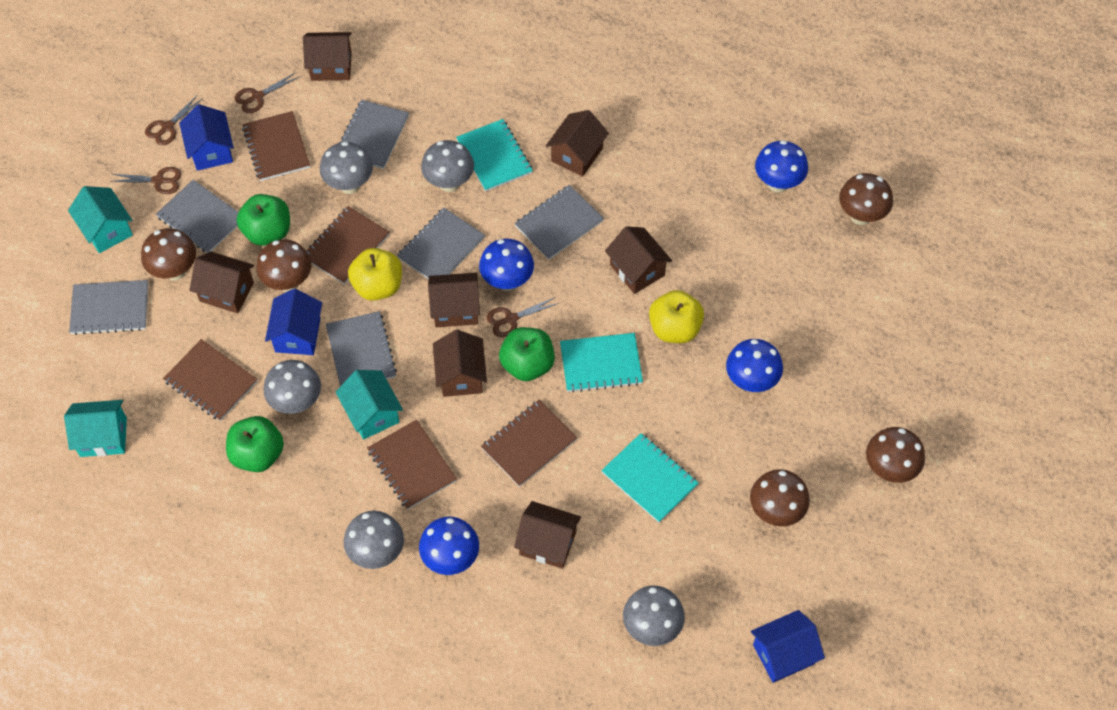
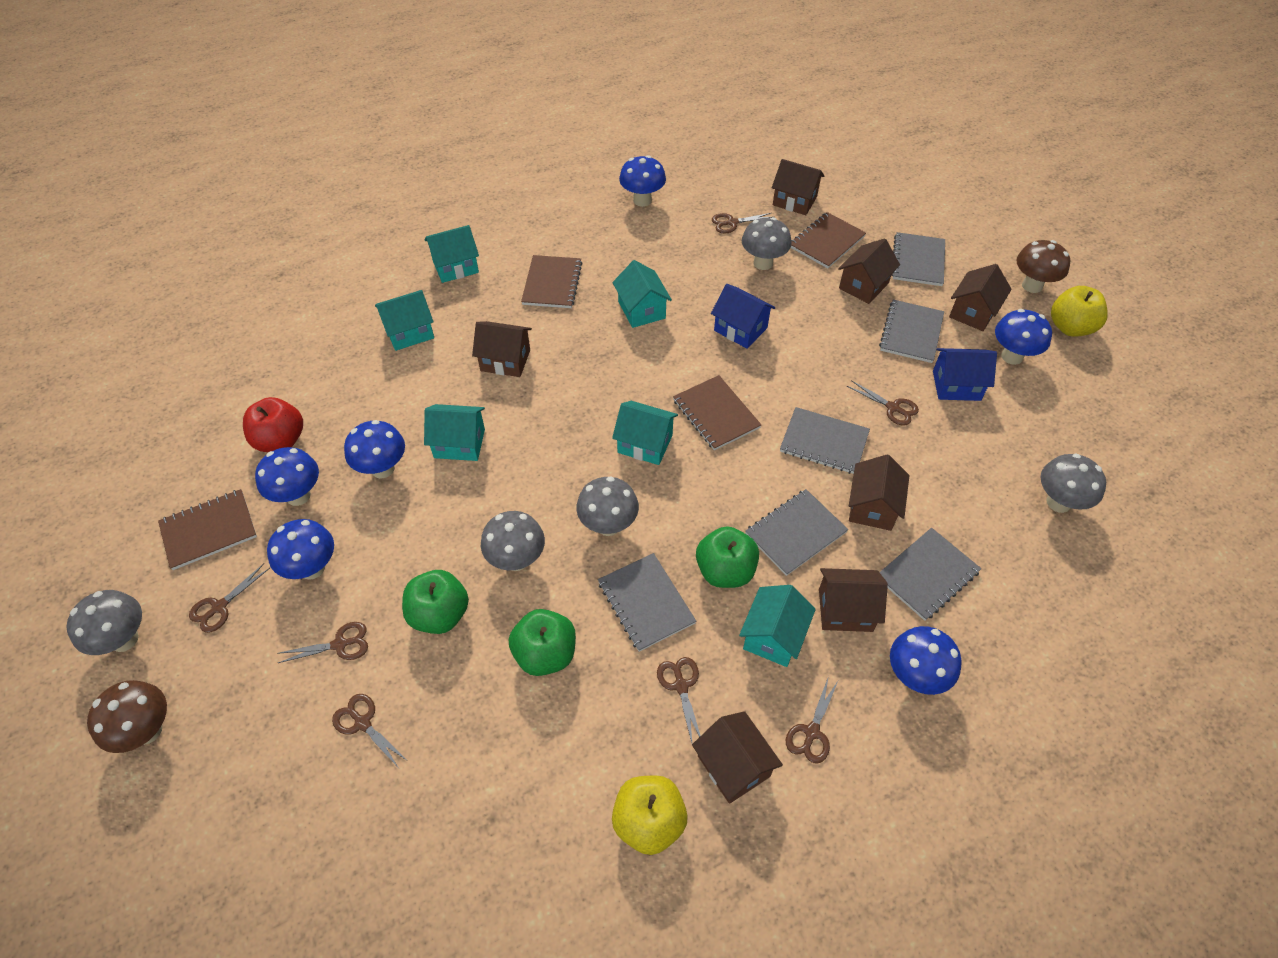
blue house: [179,104,234,171] [265,289,322,355] [751,610,825,683] = 3 -> [711,284,775,349] [933,348,997,401] = 2
blue mushroom: [419,517,479,575] [479,239,534,291] [726,339,783,392] [755,140,808,193] = 4 -> [255,447,319,506] [267,519,334,580] [344,420,405,479] [619,155,666,207] [890,626,962,695] [995,309,1052,365] = 6
brown mushroom: [141,228,196,280] [256,239,312,292] [750,469,810,527] [839,173,893,225] [866,427,925,483] = 5 -> [87,680,167,753] [1016,240,1070,293] = 2
brown notebook: [163,339,258,421] [242,111,310,181] [306,206,390,284] [367,420,457,510] [481,400,577,487] = 5 -> [158,489,257,570] [521,255,583,308] [673,375,761,450] [791,212,866,268] = 4
brown scissors: [111,167,181,194] [145,96,203,145] [235,72,299,113] [487,297,559,337] = 4 -> [189,563,270,633] [277,622,368,663] [332,694,408,767] [657,657,701,743] [712,213,772,234] [786,676,838,764] [847,380,919,426] = 7
red apple: none = 0 -> [243,397,303,452] = 1
turquoise house: [64,400,127,457] [68,186,133,253] [335,370,403,440] = 3 -> [375,290,434,351] [424,404,485,461] [425,225,479,283] [612,260,672,328] [612,401,678,465] [739,585,816,667] = 6
turquoise notebook: [456,119,533,191] [560,333,643,393] [601,433,699,523] = 3 -> none = 0

